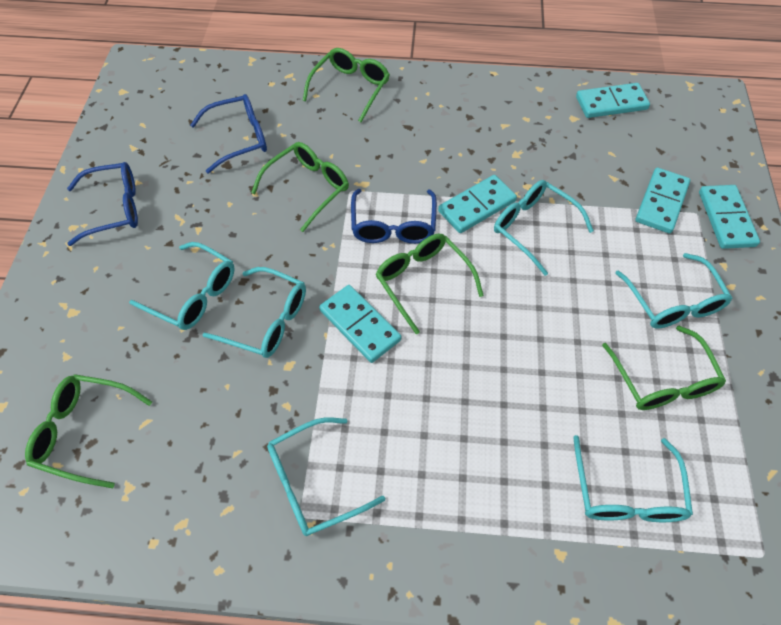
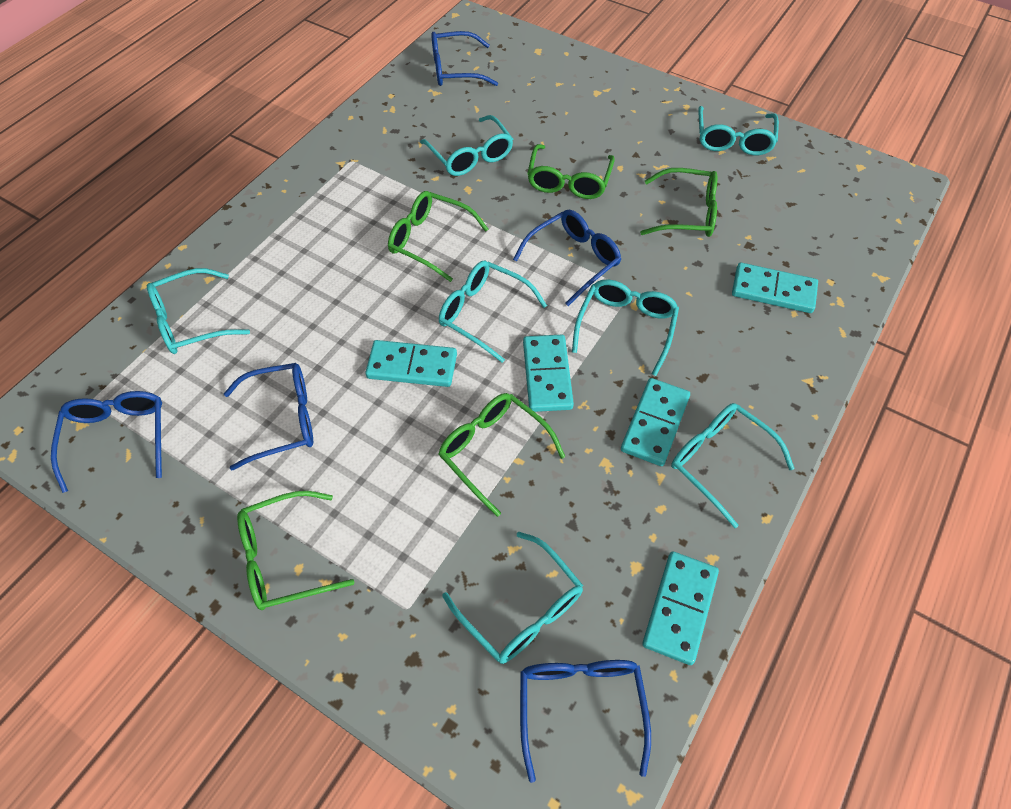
blue glasses: [67,162,138,246] [190,94,267,174] [351,189,437,244] = 3 -> [51,391,162,493] [224,363,313,470] [431,31,498,86] [513,210,621,306] [520,660,651,783] = 5
turquoise glasses: [129,242,235,330] [202,267,306,358] [267,417,385,536] [494,180,594,276] [573,435,693,522] [615,253,733,329] = 6 -> [147,268,250,354] [420,115,513,176] [439,261,547,363] [442,532,583,664] [572,280,679,376] [671,403,795,528] [698,106,779,155] = 7

